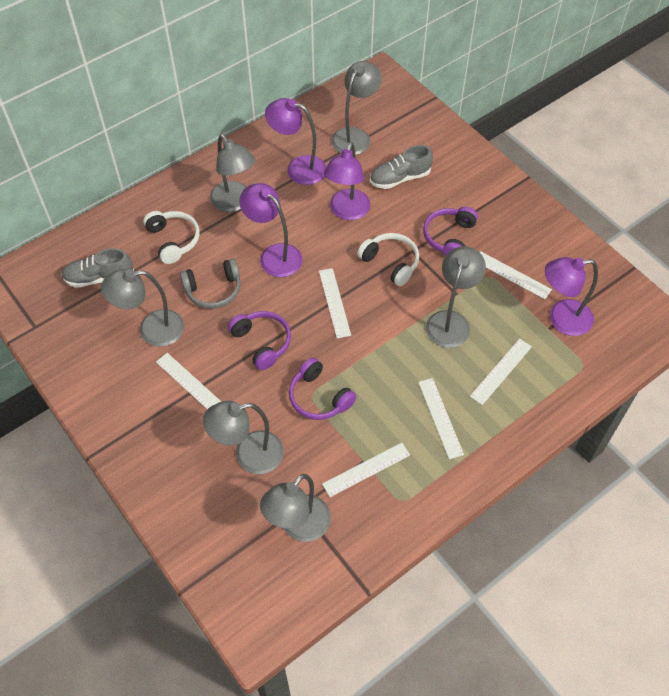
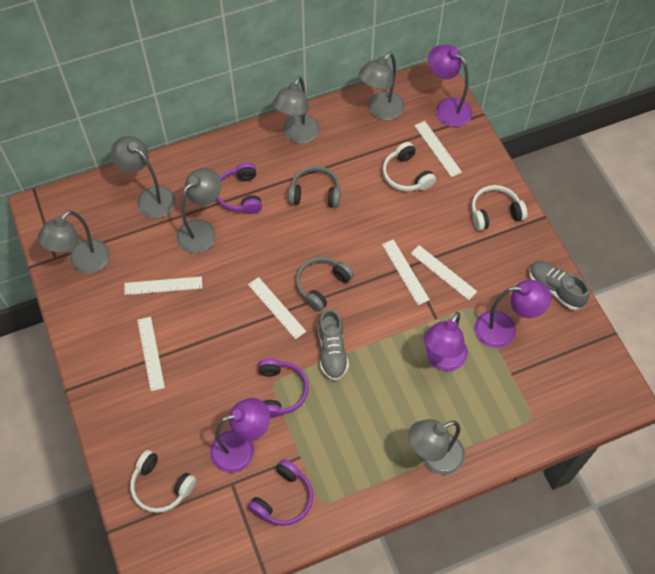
grey headphones: [180,258,241,309] = 1 -> [288,166,341,208] [296,257,354,312] = 2
white headphones: [143,211,200,264] [357,233,419,286] = 2 -> [130,450,196,513] [382,142,436,191] [471,185,527,231] = 3

